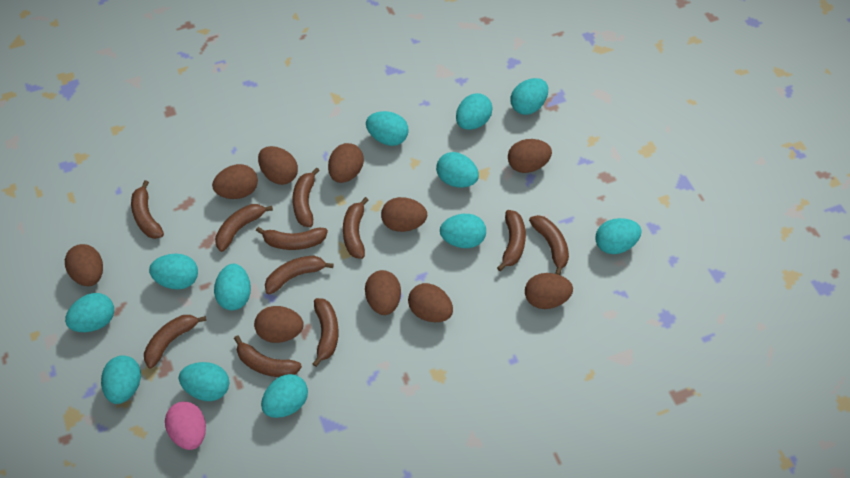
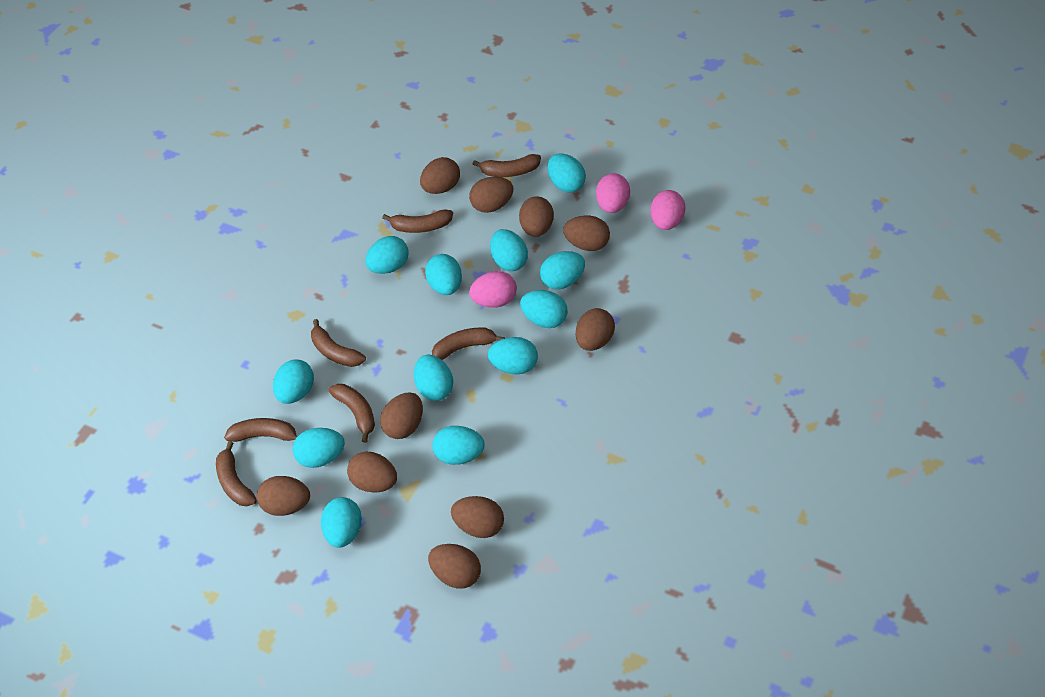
brown banana: [131,180,164,239] [144,315,206,369] [215,204,273,252] [234,335,302,377] [256,227,328,250] [265,256,334,294] [292,168,320,227] [313,298,338,367] [343,197,368,259] [497,210,526,271] [529,215,569,275] = 11 -> [216,441,257,506] [224,418,298,442] [311,319,366,367] [328,384,375,443] [382,209,453,233] [432,328,505,360] [473,154,541,177] = 7
pink egg: [165,401,206,450] = 1 -> [469,271,517,308] [596,173,630,213] [650,190,686,230] = 3

